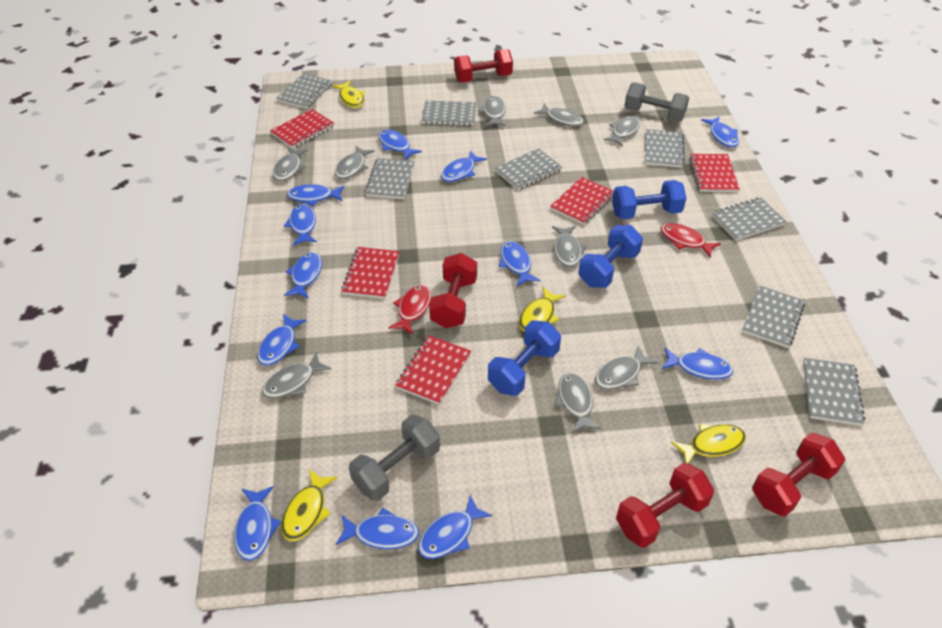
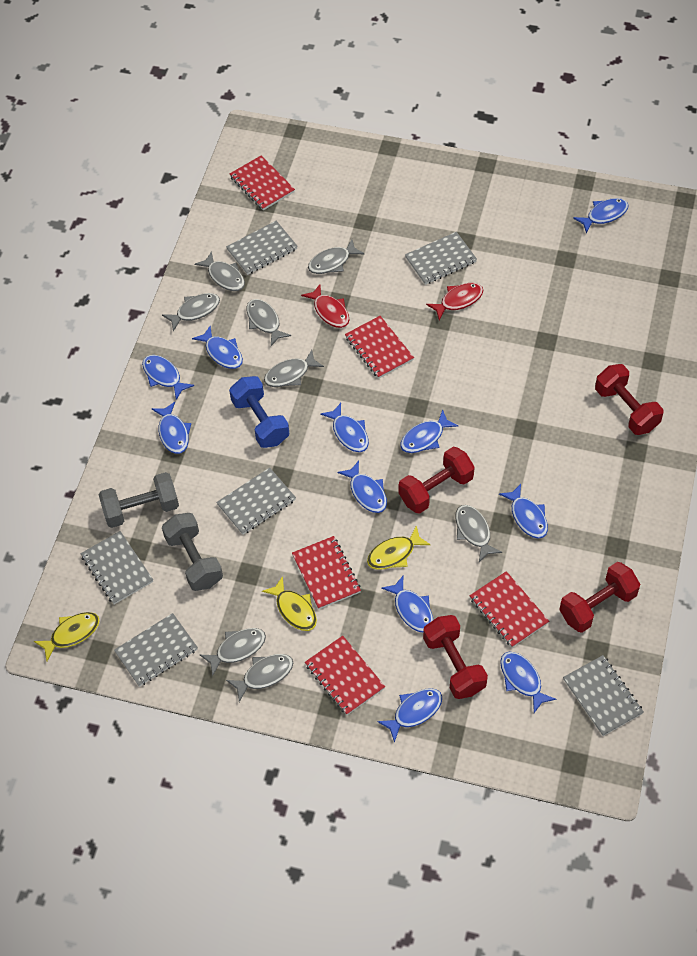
blue dumbbell: [488,320,561,396] [578,225,643,288] [612,180,686,220] = 3 -> [229,376,289,448] = 1
blue fish: [234,486,281,561] [257,314,307,366] [284,204,317,245] [284,252,322,299] [287,184,344,206] [336,508,419,549] [378,130,422,160] [418,495,492,559] [441,151,487,182] [499,241,540,286] [662,348,734,380] [701,116,739,147] = 12 -> [142,355,194,400] [152,402,191,454] [192,326,243,369] [320,403,369,452] [338,461,387,513] [377,688,442,742] [381,576,433,632] [400,410,459,453] [499,484,548,539] [500,651,556,713] [573,198,629,233] = 11
grey fish: [262,353,331,399] [273,147,308,181] [335,146,374,179] [478,96,506,126] [534,103,584,126] [552,226,587,267] [554,372,601,433] [595,346,658,390] [604,116,640,147] = 9 -> [162,293,220,331] [195,251,245,291] [200,628,266,677] [226,654,293,702] [246,299,291,346] [264,350,324,387] [308,239,364,274] [455,505,502,562] = 8
grey notebook: [276,73,332,109] [365,158,415,199] [422,100,477,126] [495,148,562,190] [645,129,685,168] [712,198,787,241] [742,286,805,348] [803,358,865,426] = 8 -> [80,531,153,605] [114,613,198,687] [216,468,296,535] [226,221,298,275] [405,232,477,285] [563,655,644,736] = 6
yellow fish: [281,469,337,541] [332,81,365,108] [519,287,566,332] [671,424,746,464] = 4 -> [34,612,100,661] [262,576,317,631] [367,525,431,570] = 3

